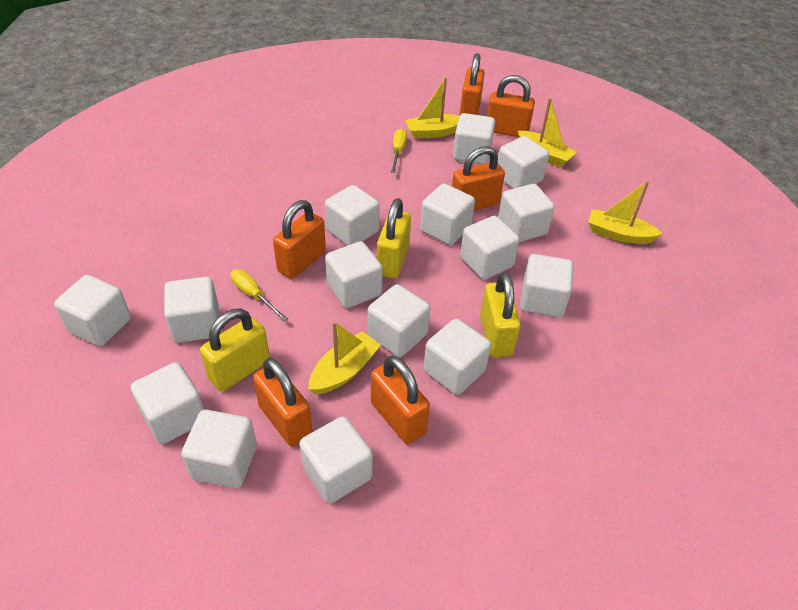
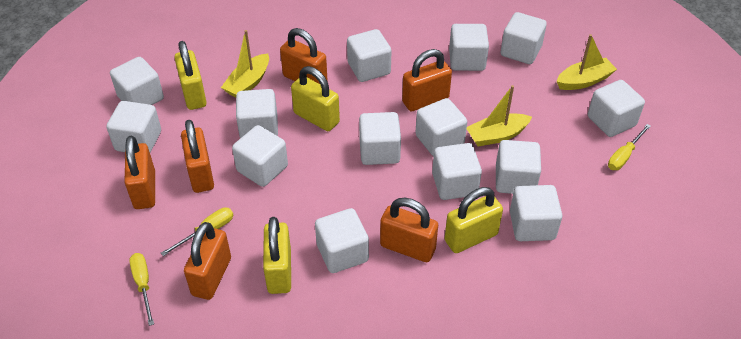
white cube: [54,275,131,346] [131,362,204,444] [164,277,220,343] [181,409,257,488] [299,416,373,503] [325,185,380,246] [325,241,383,308] [368,284,430,357] [420,184,475,245] [423,319,491,395] [453,113,495,164] [460,216,520,280] [497,136,549,189] [498,184,555,242] [520,254,573,317] = 15 -> [106,101,161,153] [110,57,164,105] [232,125,288,187] [236,89,278,138] [315,208,369,273] [347,29,391,82] [359,112,401,165] [415,98,467,156] [432,143,482,200] [449,24,489,71] [496,140,541,194] [501,12,547,64] [510,185,563,241] [588,80,645,137] = 14
yellow boat: [308,321,381,395] [405,77,460,139] [518,98,577,167] [588,181,663,244] = 4 -> [221,30,269,97] [467,85,532,147] [557,34,617,90] = 3
yellow padlock: [200,308,270,392] [377,198,411,279] [480,272,521,357] = 3 -> [174,41,207,110] [263,217,291,294] [291,66,340,131] [444,187,503,253] = 4
yellow screwdriver: [230,269,288,321] [391,128,407,173] = 2 -> [129,253,154,326] [161,207,233,256] [608,124,651,170] = 3

